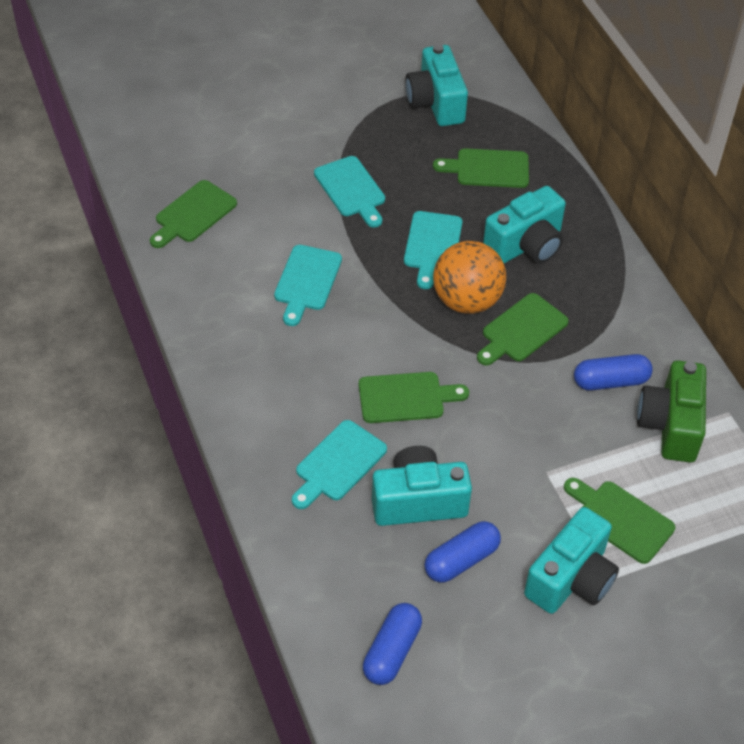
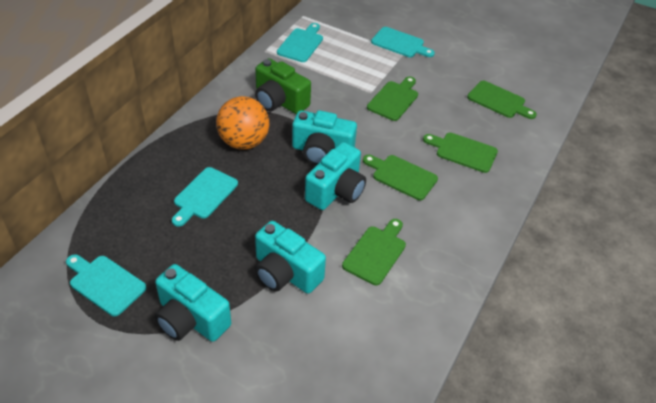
blue capsule: [363,603,422,685] [424,521,501,583] [574,354,653,391] = 3 -> none = 0

